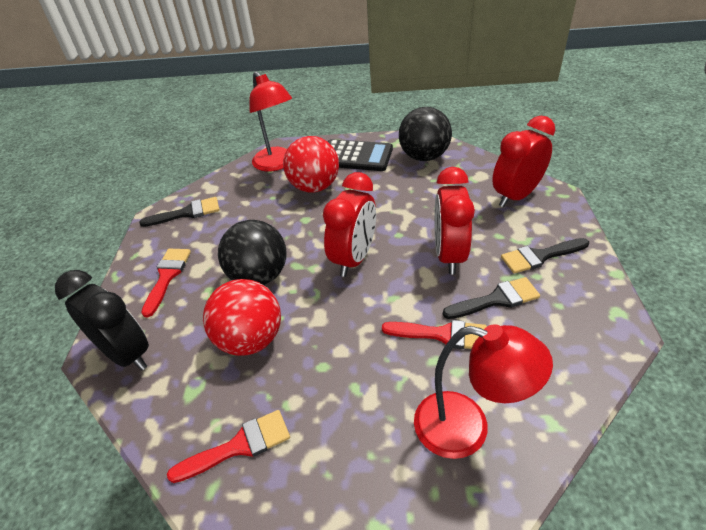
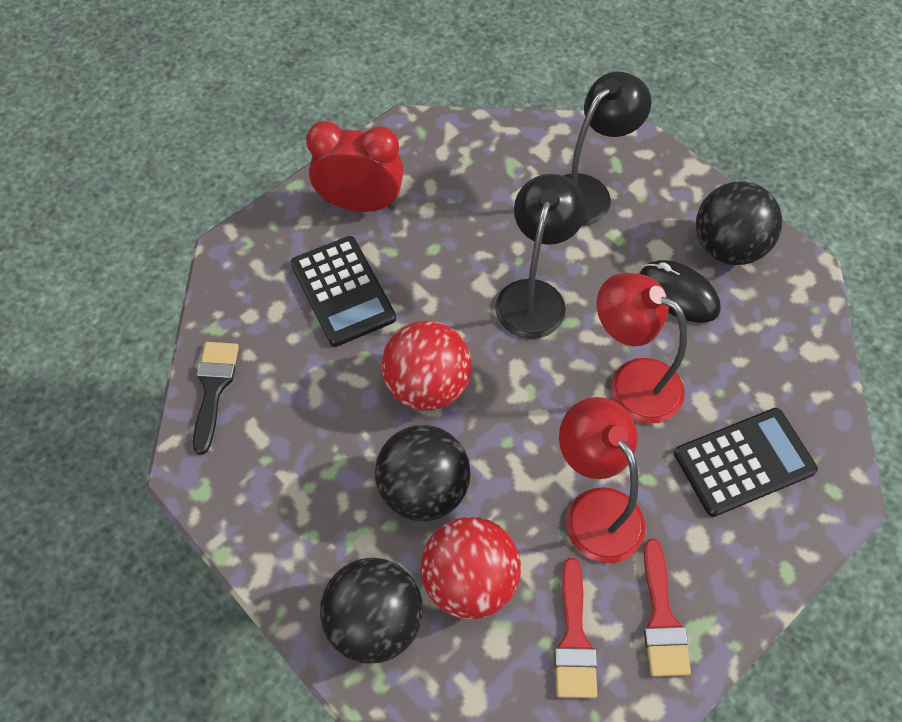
black ball: [218,220,286,285] [399,107,452,161] = 2 -> [320,558,423,664] [375,425,471,521] [696,181,782,265] = 3
black brush: [139,197,220,227] [443,277,540,319] [501,238,589,274] = 3 -> [193,342,239,455] = 1
black calculator: [328,139,393,171] = 1 -> [291,236,396,347] [674,408,818,517] = 2
black clock: [55,270,149,371] = 1 -> none = 0
black lamp: none = 0 -> [495,174,586,339] [563,72,651,226] = 2
black mouse: none = 0 -> [640,260,721,323] = 1
red brush: [141,249,191,317] [167,410,290,483] [382,320,487,349] = 3 -> [554,558,597,698] [644,539,691,677] = 2
red clock: [323,172,376,277] [434,167,475,274] [492,116,555,207] = 3 -> [306,121,404,212] = 1

